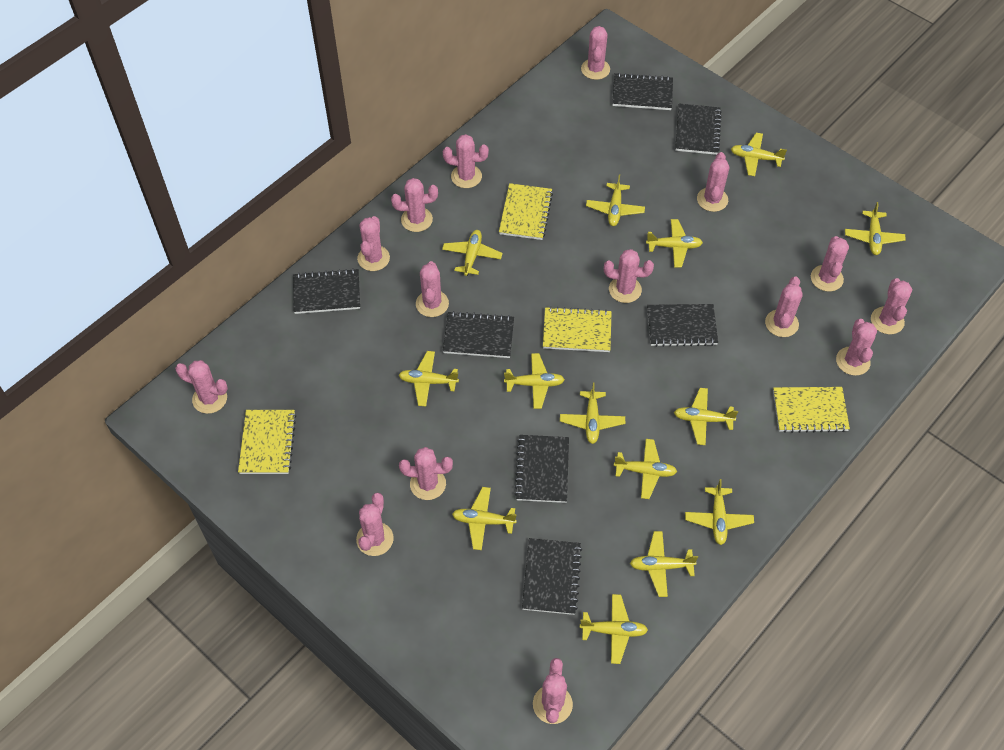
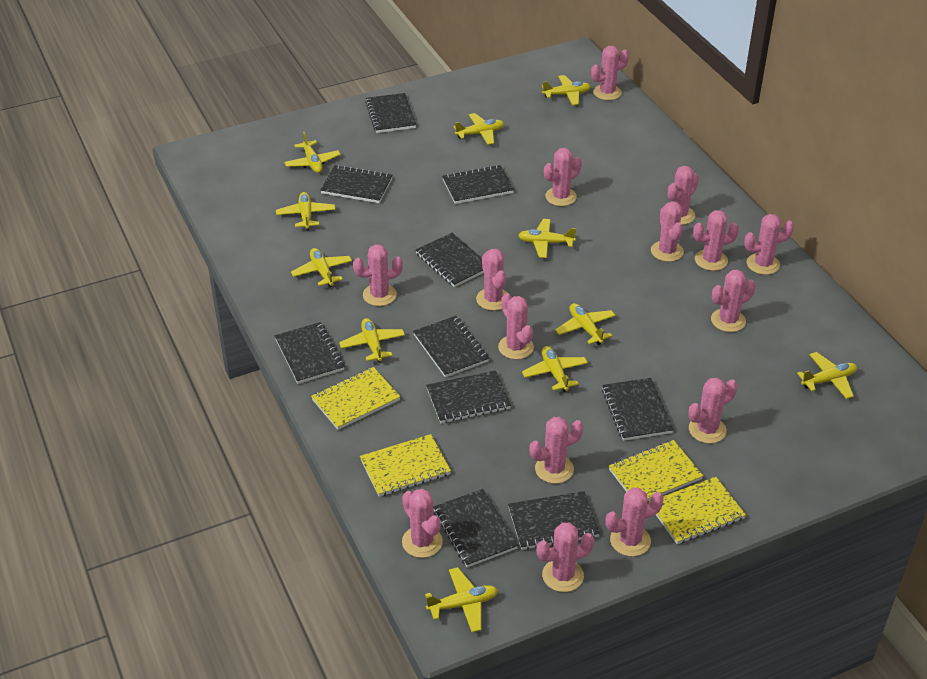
black notebook: [293,269,360,314] [443,311,514,358] [514,435,569,503] [522,538,582,615] [612,73,673,110] [647,304,718,347] [675,104,722,155] = 7 -> [274,322,345,384] [320,165,393,203] [365,93,416,133] [413,316,489,377] [416,233,484,287] [426,370,511,423] [433,489,518,567] [442,165,514,204] [508,491,600,550] [602,378,674,441] = 10
yellow plane: [399,351,459,406] [442,230,503,276] [452,487,517,550] [504,353,565,409] [560,382,625,444] [580,594,648,664] [586,174,645,226] [614,439,677,499] [630,531,698,597] [646,219,703,267] [674,388,738,445] [685,479,754,545] [731,133,787,176] [845,202,906,255] = 14 -> [276,192,335,230] [284,132,341,173] [291,248,352,287] [339,318,405,363] [425,567,498,632] [454,113,504,145] [518,219,576,258] [522,346,588,392] [542,75,591,105] [555,303,616,345] [797,352,857,399] = 11

